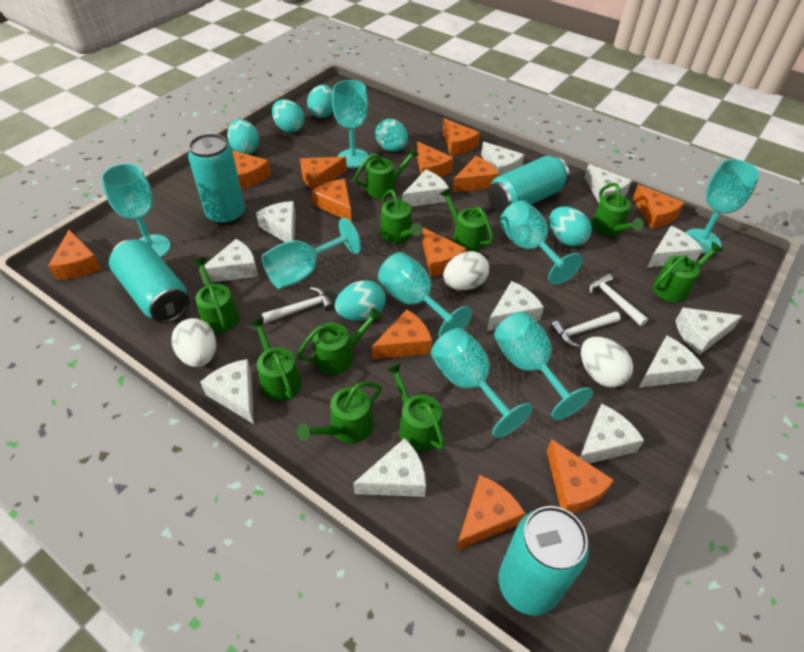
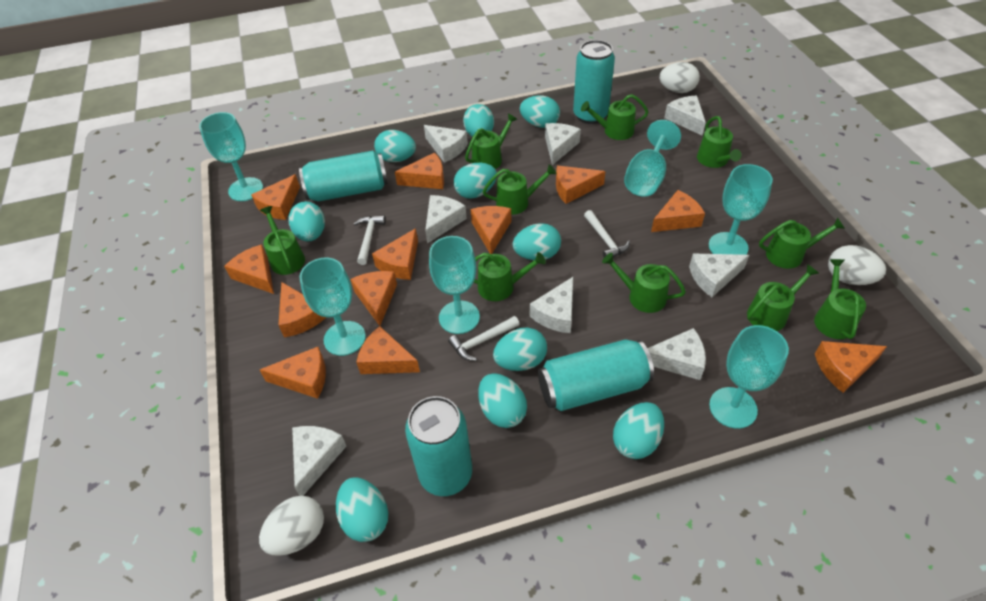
turquoise egg: [227,119,259,155] [272,99,305,133] [307,85,333,118] [335,280,386,321] [375,118,408,152] [549,206,592,247] = 6 -> [288,201,325,241] [336,477,389,542] [374,130,416,162] [454,163,497,199] [463,104,494,137] [478,373,527,428] [493,327,547,371] [513,223,561,260] [520,95,560,128] [613,402,664,459] = 10
turquoise goblet: [101,163,171,257] [262,218,361,289] [332,80,369,168] [378,252,472,338] [431,328,533,438] [494,312,593,420] [500,200,583,285] [685,159,760,254] = 8 -> [199,112,263,201] [300,258,366,356] [429,236,480,334] [624,120,681,197] [709,164,773,255] [709,325,789,429] = 6
white cheese: [199,239,258,284] [200,359,254,424] [256,201,296,242] [353,438,426,497] [402,170,449,207] [481,142,524,176] [487,281,544,331] [580,404,644,464] [584,164,632,203] [639,335,704,388] [648,226,703,267] [675,308,742,355] = 12 -> [292,426,347,496] [424,125,468,163] [425,195,467,244] [530,277,573,333] [545,123,581,165] [647,328,706,380] [664,95,706,136] [689,253,749,297] = 8

